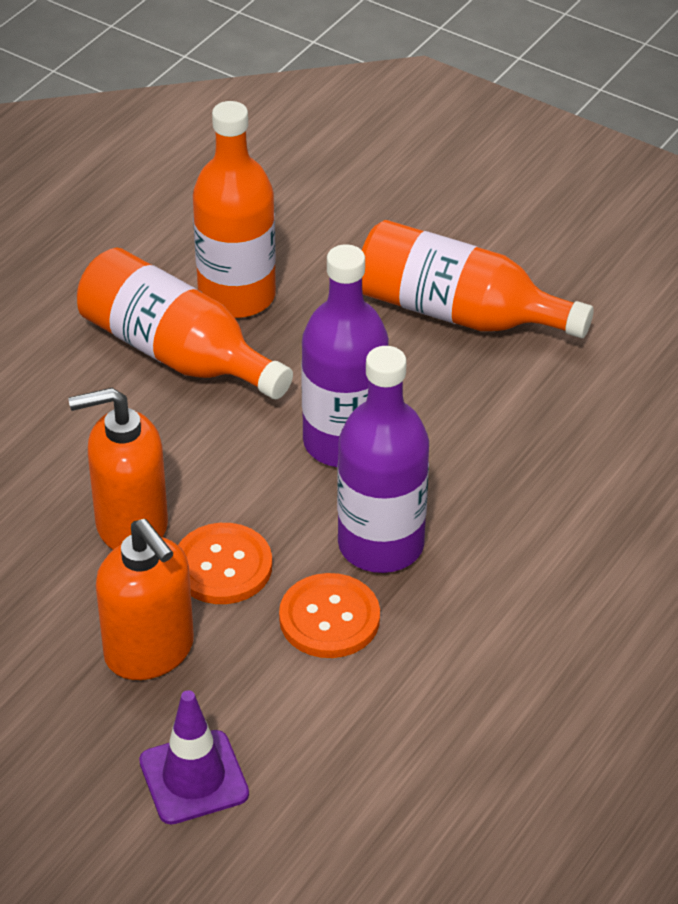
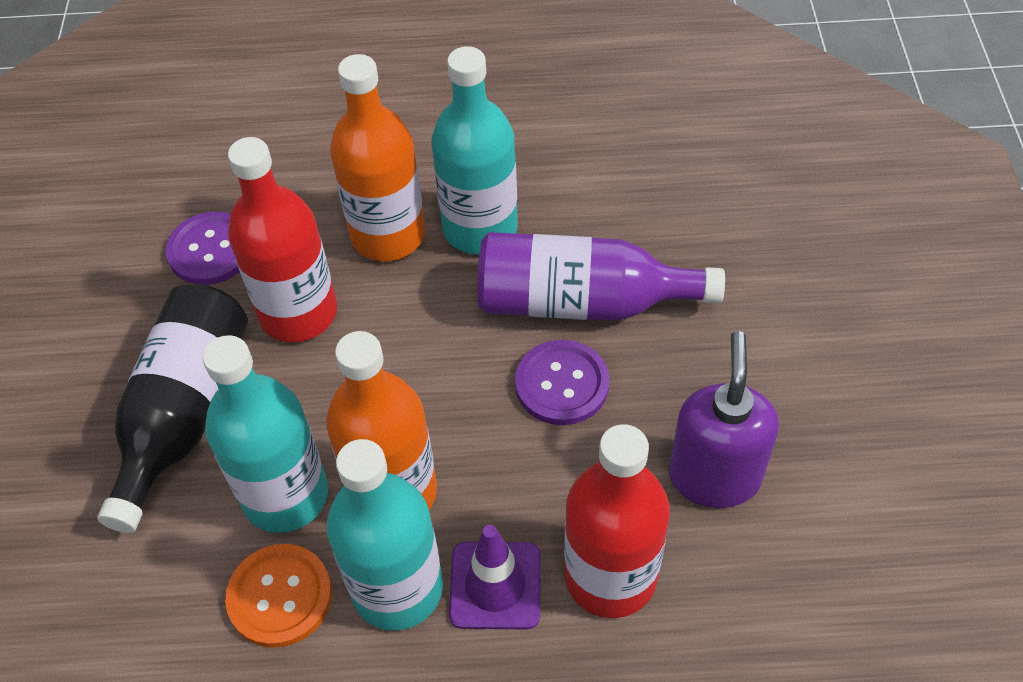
black bottle: none = 0 -> [97,284,248,533] = 1
orange bottle: [77,248,293,399] [193,101,276,318] [362,220,594,338] = 3 -> [326,331,437,510] [330,54,425,261] = 2
orange button: [178,523,272,604] [279,573,380,658] = 2 -> [225,544,332,648] = 1
orange soap dispenser: [68,388,168,550] [96,519,194,680] = 2 -> none = 0
purple bottle: [301,244,389,467] [337,346,429,573] = 2 -> [477,232,725,321] = 1
purple button: none = 0 -> [165,211,240,285] [515,340,609,425] = 2
purple soap dispenser: none = 0 -> [669,331,779,508] = 1
red bottle: none = 0 -> [228,137,337,342] [564,424,670,618] = 2
turquoise bottle: none = 0 -> [203,335,328,533] [327,439,443,631] [432,46,518,254] = 3

